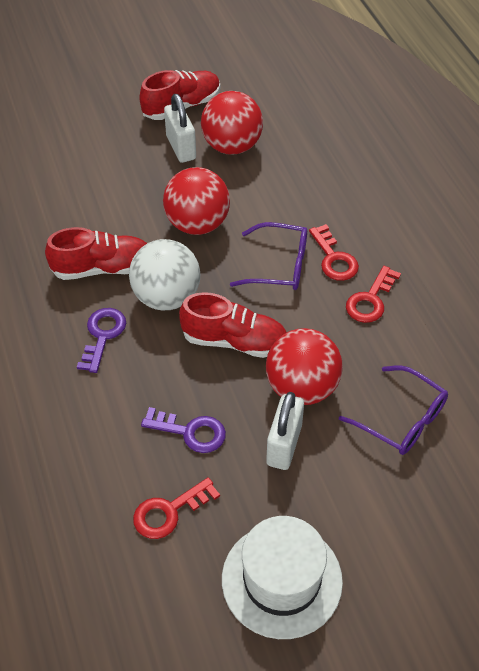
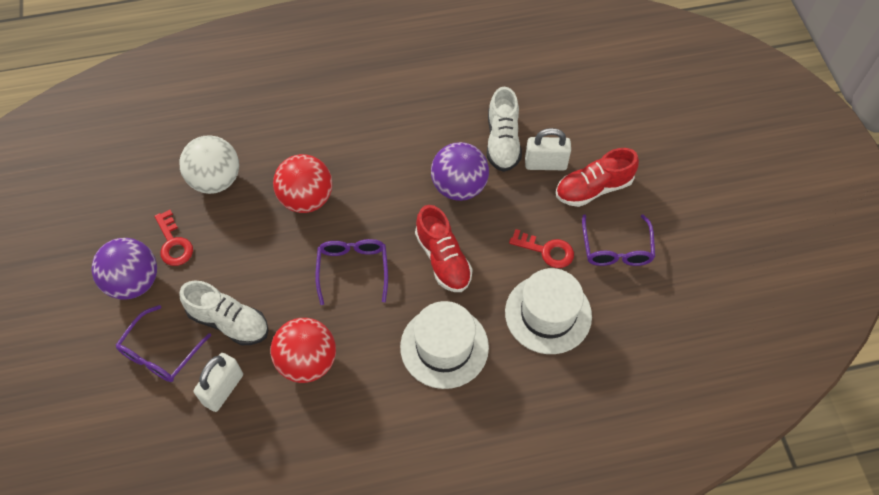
purple ball: none = 0 -> [91,238,157,300] [431,142,489,201] = 2
purple glasses: [230,222,307,290] [339,365,448,455] = 2 -> [115,305,211,382] [315,239,388,305] [582,214,655,266] = 3
purple key: [77,308,126,373] [141,407,226,453] = 2 -> none = 0
red ball: [163,167,230,235] [201,91,263,155] [266,328,343,405] = 3 -> [270,318,336,383] [273,154,333,213] = 2
red key: [133,477,220,539] [309,224,359,281] [346,266,401,323] = 3 -> [155,210,193,266] [509,229,574,268] = 2
red shoe: [45,227,147,280] [139,70,220,120] [179,292,287,358] = 3 -> [415,205,473,292] [556,148,639,207] = 2
white hat: [222,516,343,639] = 1 -> [400,301,489,389] [505,268,592,354] = 2
white shoe: none = 0 -> [179,281,268,345] [487,87,522,172] = 2

